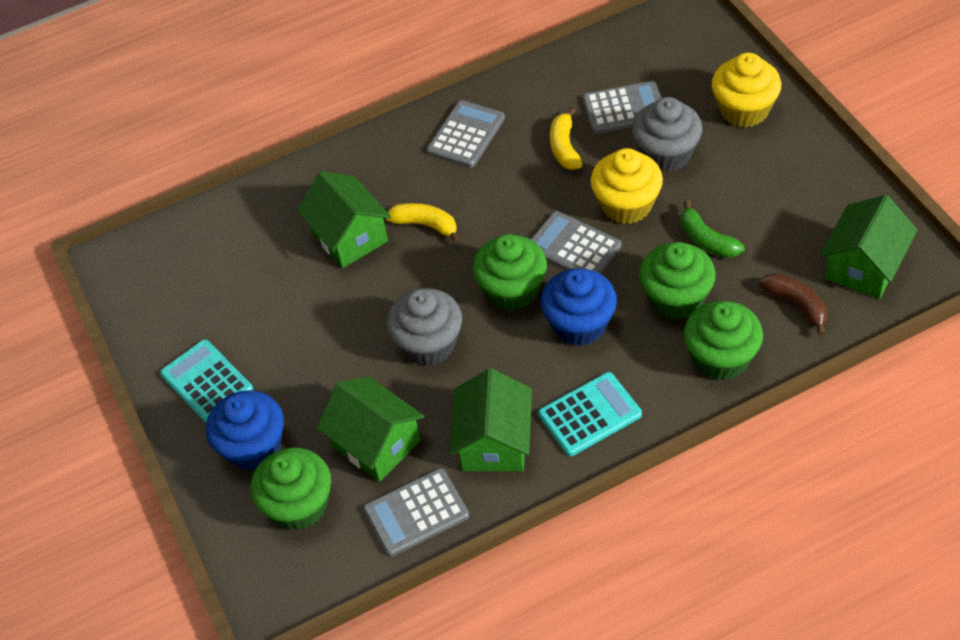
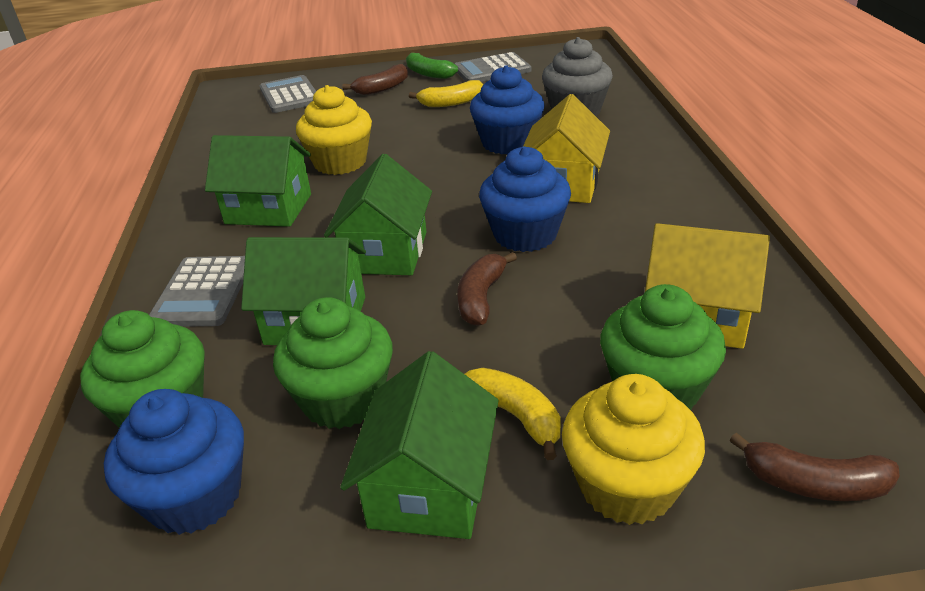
blue cupcake: [206,390,284,470] [541,268,617,346] = 2 -> [104,389,244,535] [470,65,545,155] [479,146,571,252] = 3
brown banana: [759,273,828,336] = 1 -> [342,64,408,95] [457,252,517,326] [729,432,900,501] = 3
green cupcake: [251,447,331,530] [473,234,547,311] [639,242,716,319] [684,301,763,380] = 4 -> [80,310,205,428] [273,297,393,429] [600,284,726,410] = 3
grey calculator: [363,468,469,557] [427,100,505,168] [531,211,622,274] [583,81,661,134] = 4 -> [149,256,245,327] [260,75,316,113] [455,52,531,82] = 3
grey cupcake: [387,288,462,365] [632,97,702,172] = 2 -> [542,37,613,117] = 1
turquoise calculator: [160,339,253,423] [538,372,642,456] = 2 -> none = 0
yellow house: none = 0 -> [523,94,610,203] [645,223,770,349] = 2

